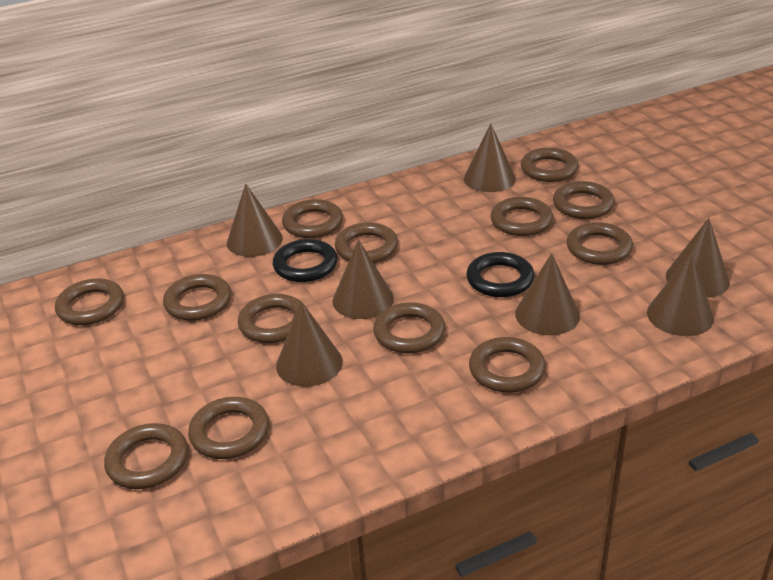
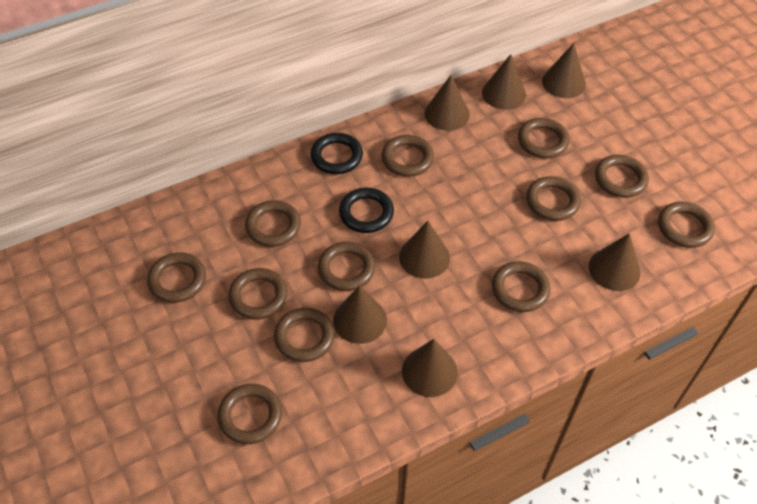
brown ring: [55,278,124,325] [104,423,188,489] [163,274,231,321] [188,397,269,459] [238,294,301,343] [282,199,343,238] [335,223,398,263] [373,302,446,353] [469,337,546,393] [491,197,553,236] [521,148,579,182] [553,181,615,219] [567,222,633,265] = 13 -> [147,252,206,303] [217,384,282,444] [228,268,288,320] [245,200,301,247] [274,308,335,362] [318,242,376,291] [382,135,434,177] [492,261,550,312] [518,118,570,158] [526,176,581,221] [595,155,649,198] [658,202,715,248] = 12

